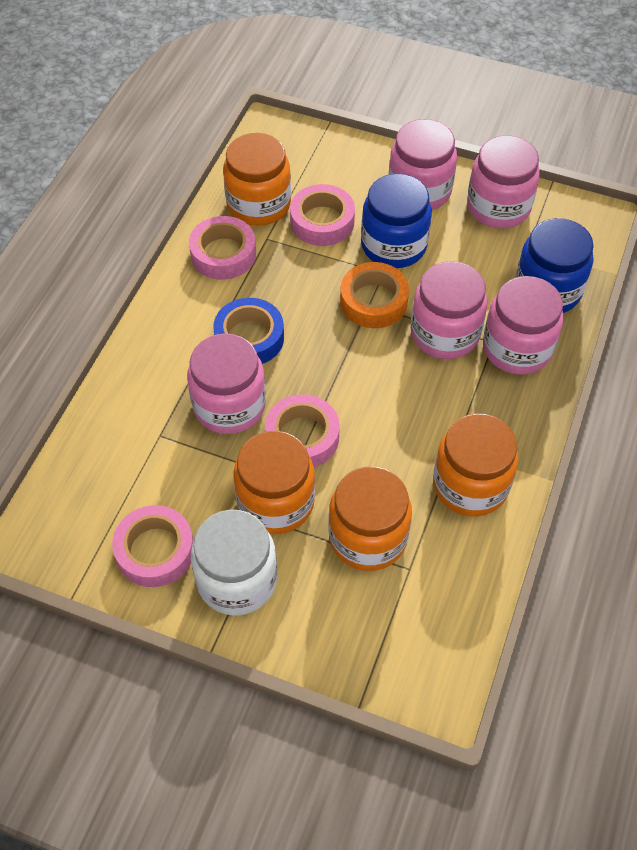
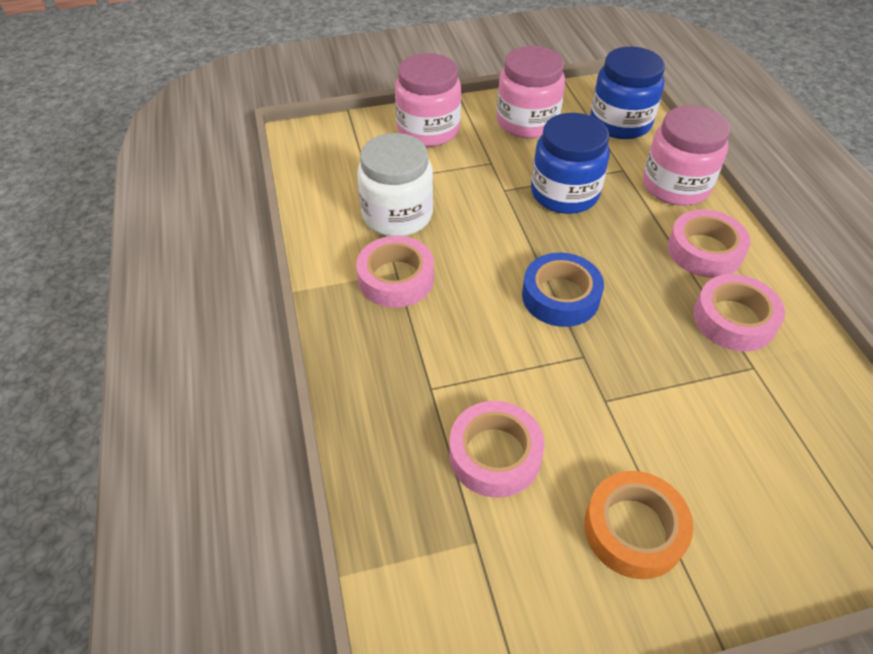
orange jar: [223,133,291,226] [233,431,315,534] [328,466,412,571] [433,413,519,517] = 4 -> none = 0
pink jar: [187,333,266,434] [389,119,457,210] [411,261,488,359] [467,135,540,228] [483,276,564,374] = 5 -> [395,53,461,147] [497,46,565,139] [643,105,730,206] = 3

